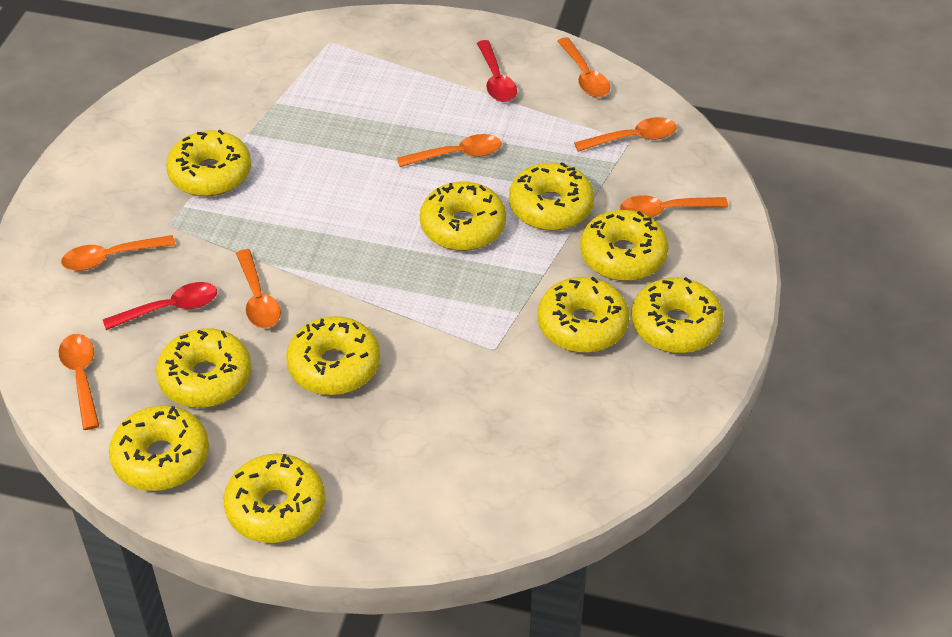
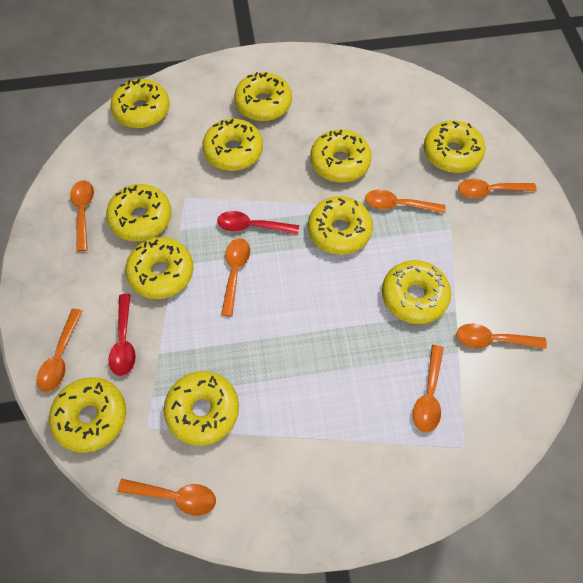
orange spoon: [59,334,99,430] [61,235,175,271] [236,249,281,328] [397,134,502,167] [557,37,610,97] [574,117,677,152] [620,195,728,218] = 7 -> [37,309,83,392] [70,180,94,252] [117,479,216,516] [221,238,250,316] [365,190,446,214] [413,345,444,432] [456,324,547,349] [458,179,537,198] = 8
yellow donut: [109,405,209,491] [156,328,252,408] [166,130,251,196] [224,454,325,543] [286,316,380,395] [420,181,506,251] [509,162,594,231] [538,277,629,353] [580,210,669,281] [631,277,724,353] = 10 -> [49,377,126,453] [106,184,171,242] [110,79,170,129] [125,237,193,299] [164,371,239,446] [202,119,263,171] [234,72,292,121] [308,196,373,255] [310,129,372,183] [382,260,451,324] [424,120,485,173] = 11

